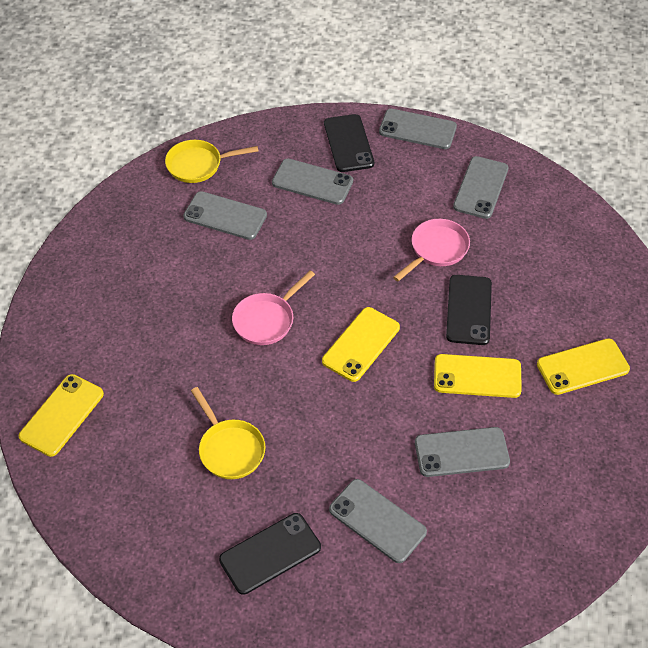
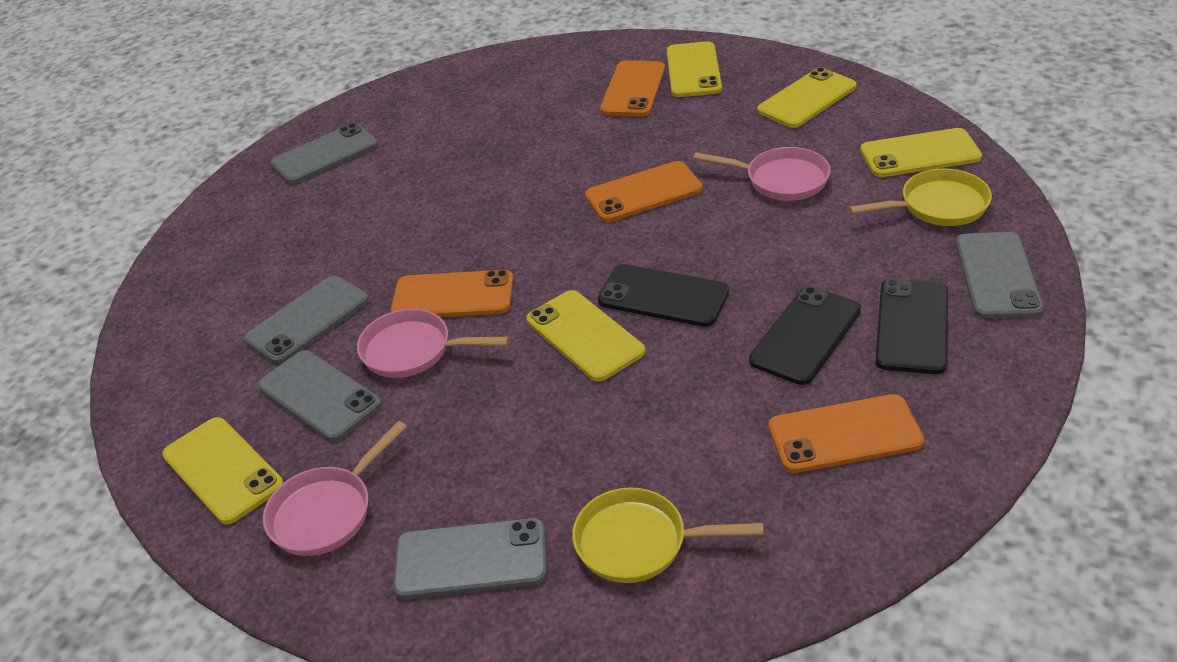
grey phone: [183,191,267,240] [272,159,353,205] [329,479,427,563] [379,109,457,149] [415,427,510,477] [453,156,509,219] = 6 -> [244,276,369,364] [258,350,382,441] [271,123,378,184] [393,518,547,599] [955,232,1044,318] = 5
orange phone: none = 0 -> [391,269,514,317] [585,161,703,222] [600,60,665,117] [768,394,924,473] = 4
pink pan: [232,271,315,345] [393,219,470,281] = 2 -> [263,421,407,556] [357,309,509,378] [693,147,831,201] = 3
yellow phone: [19,374,104,457] [322,307,400,382] [434,354,522,398] [537,338,630,395] = 4 -> [162,417,284,524] [526,290,645,382] [667,41,722,97] [757,67,857,128] [860,128,982,177] = 5

